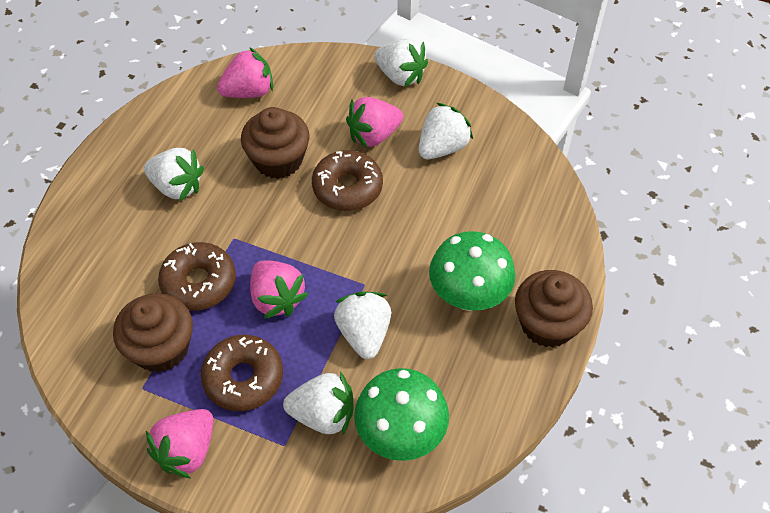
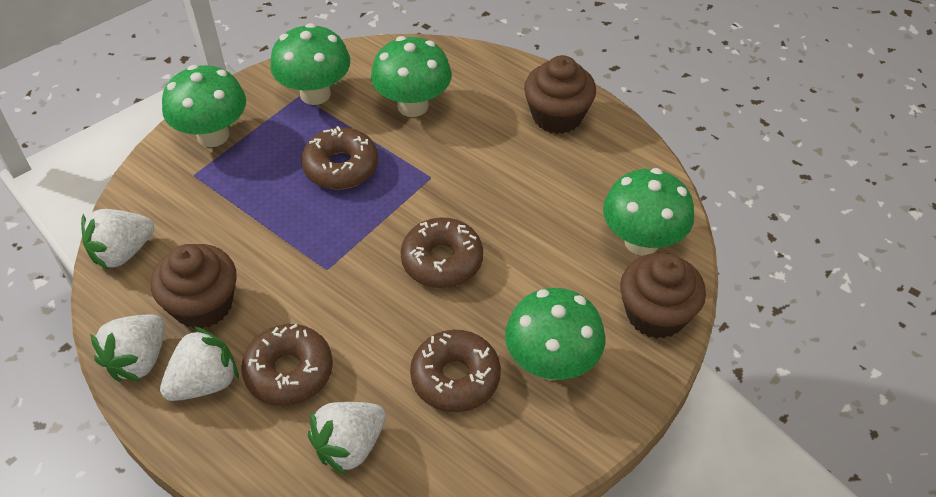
brown donut: [158,242,236,311] [201,335,283,411] [312,150,383,211] = 3 -> [241,324,333,406] [301,126,378,190] [400,217,483,288] [410,330,501,412] = 4
green mushroom: [354,368,449,461] [429,231,515,311] = 2 -> [162,65,246,147] [270,23,350,105] [371,36,452,117] [505,288,605,380] [603,168,694,256] = 5
pink strawberry: [146,409,214,479] [217,47,273,98] [250,260,309,319] [346,97,403,148] = 4 -> none = 0
white strawberry: [144,148,204,201] [283,371,354,435] [334,292,391,359] [374,38,428,87] [419,103,473,159] = 5 -> [81,209,154,270] [90,315,165,382] [160,327,239,401] [308,402,386,475] = 4

